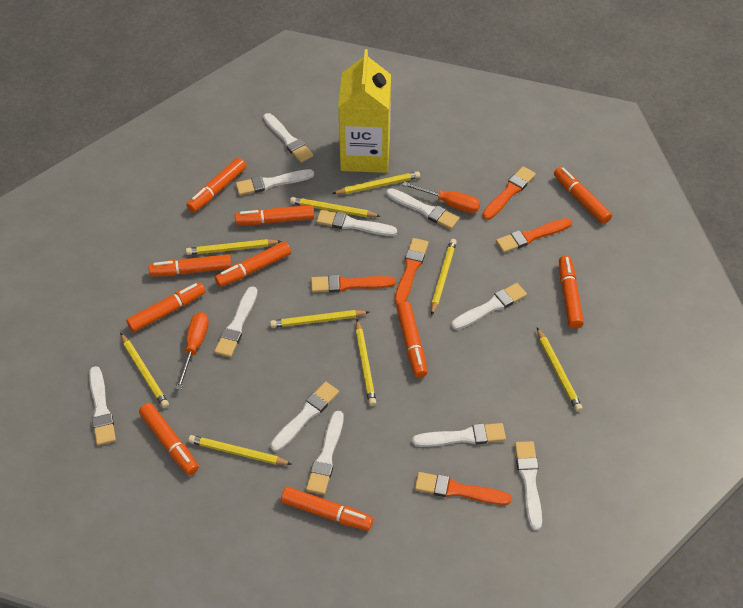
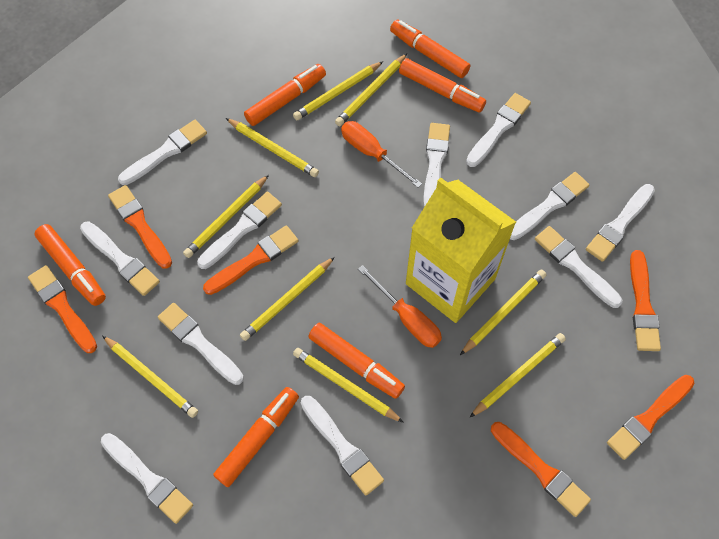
orange brush: [311,275,396,293] [395,238,429,305] [415,472,512,505] [482,166,536,220] [496,218,572,253] = 5 -> [28,265,97,353] [108,185,172,269] [203,225,298,295] [491,422,591,517] [607,375,694,460] [630,250,661,351] = 6
orange marker: [126,282,205,332] [139,403,199,475] [149,254,232,277] [186,158,246,213] [215,241,291,287] [235,205,314,225] [281,487,373,531] [396,302,427,378] [554,167,612,224] [559,256,584,329] = 10 -> [34,224,106,306] [213,387,299,487] [244,64,326,126] [308,323,405,399] [390,19,470,78] [399,58,486,113] = 6

